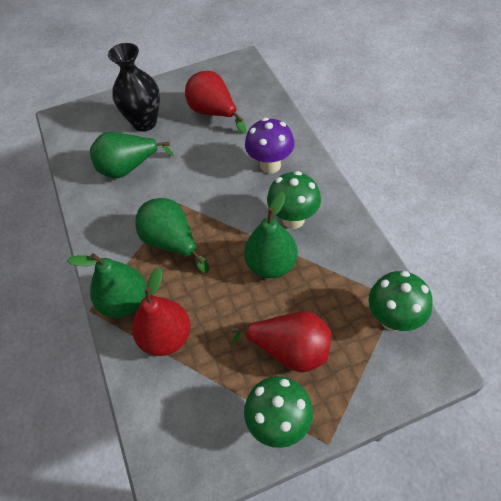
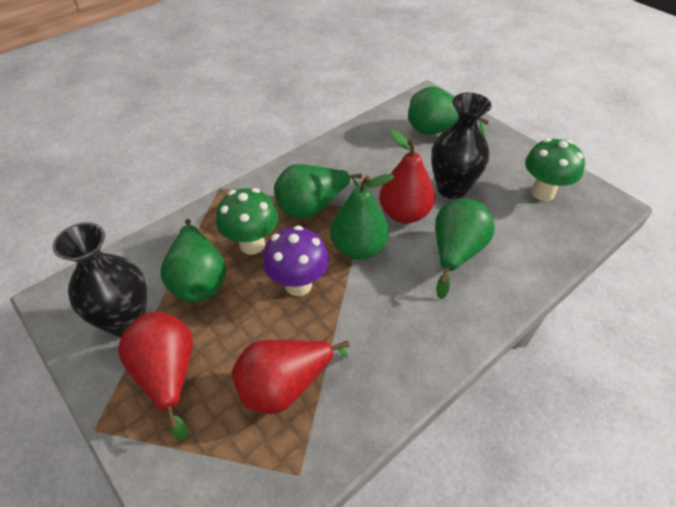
black vase: [108,43,160,131] = 1 -> [52,222,147,337] [431,92,492,199] = 2
green mushroom: [244,376,313,448] [267,171,321,229] [368,271,433,331] = 3 -> [216,188,278,255] [525,138,585,201] = 2
green pear: [67,253,147,318] [90,132,174,178] [135,198,209,273] [244,192,298,278] = 4 -> [161,219,226,302] [274,164,362,219] [330,174,394,259] [408,86,489,137] [435,198,495,299] = 5

